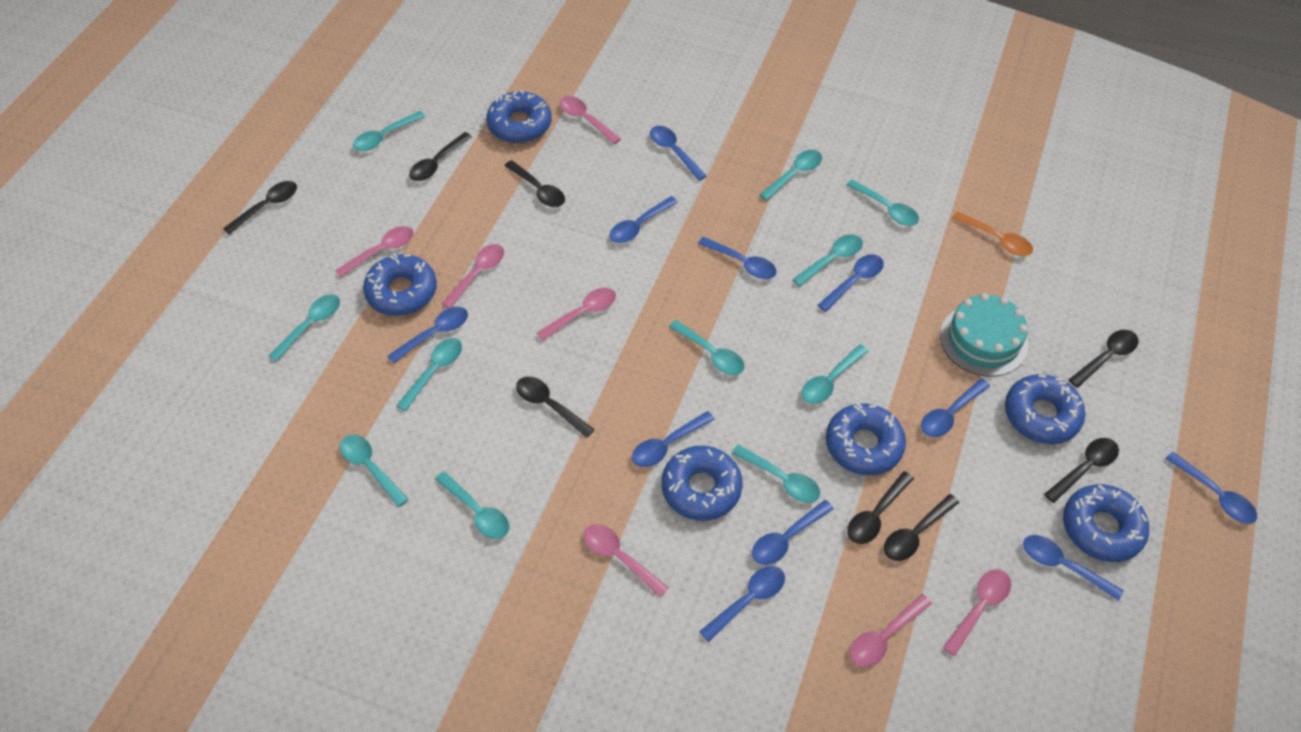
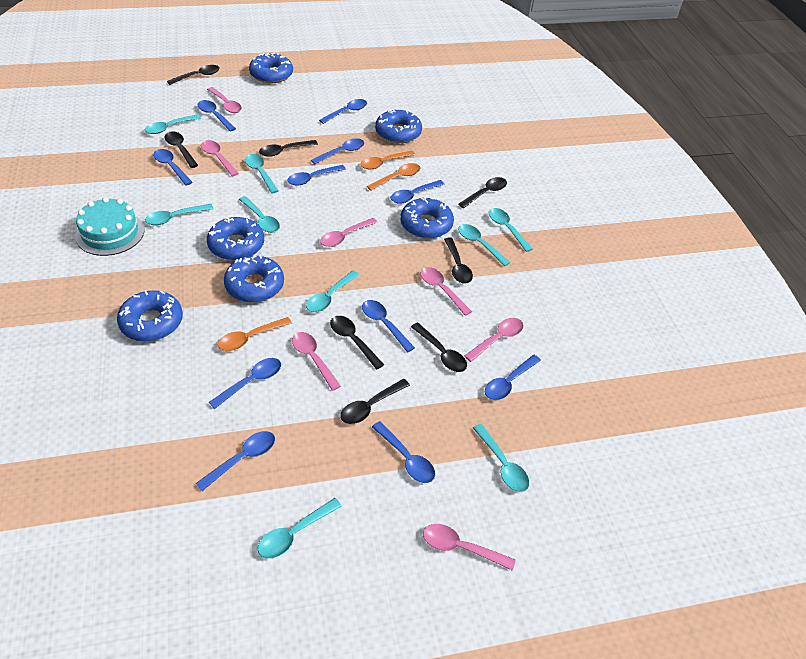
orange spoon: [952,211,1033,256] = 1 -> [218,317,292,351] [360,151,415,169] [367,163,420,191] = 3
turquoise spoon: [269,294,340,362] [340,435,409,507] [353,111,425,151] [396,338,462,411] [435,471,509,539] [669,320,745,375] [732,445,820,503] [760,150,822,201] [792,234,863,287] [802,344,869,404] [846,179,919,226] = 11 -> [145,114,202,134] [145,204,213,225] [239,196,280,233] [245,154,279,193] [258,498,342,558] [306,271,359,312] [458,224,510,266] [473,424,529,492] [489,208,533,252] = 9

